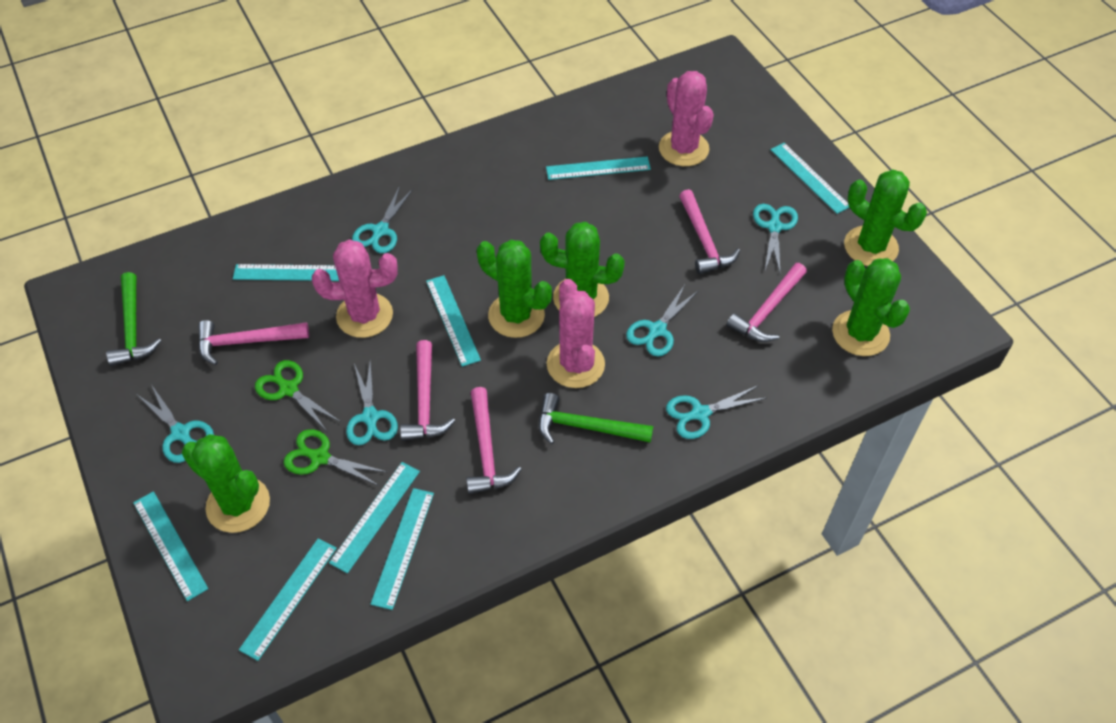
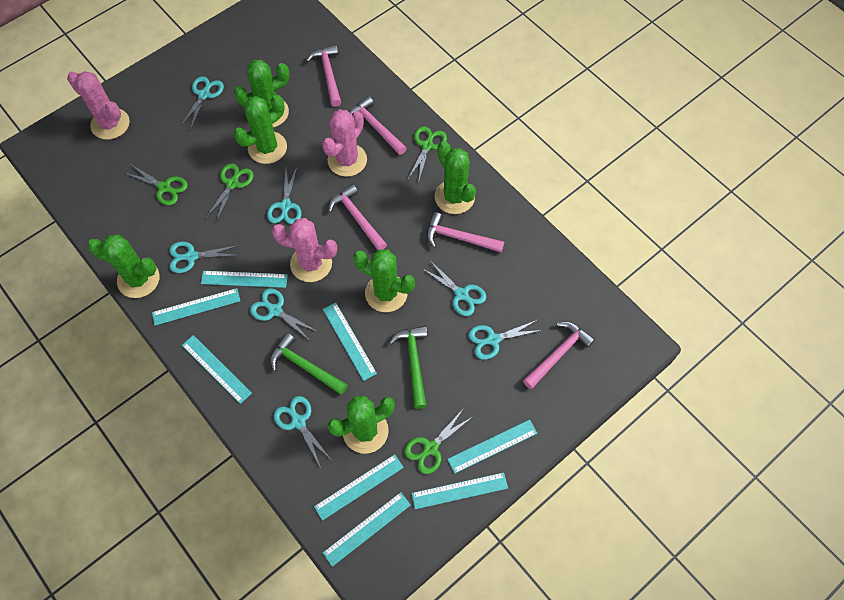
green cactus: [182,434,270,533] [477,240,552,338] [540,222,625,317] [832,258,910,356] [844,169,927,266] = 5 -> [87,235,160,298] [234,60,290,127] [234,95,287,164] [328,396,395,454] [353,249,415,312] [435,141,476,214] = 6
green scissors: [255,360,341,431] [284,429,387,486] = 2 -> [124,165,188,205] [206,163,254,223] [404,408,472,474] [408,126,447,180] = 4
turquoise scissors: [138,384,214,463] [346,360,398,445] [352,186,413,253] [626,285,699,356] [666,385,766,439] [753,204,798,272] = 6 -> [169,242,240,273] [180,76,224,130] [250,288,318,340] [267,167,302,224] [274,396,330,468] [423,262,486,316] [468,320,543,360] = 7

